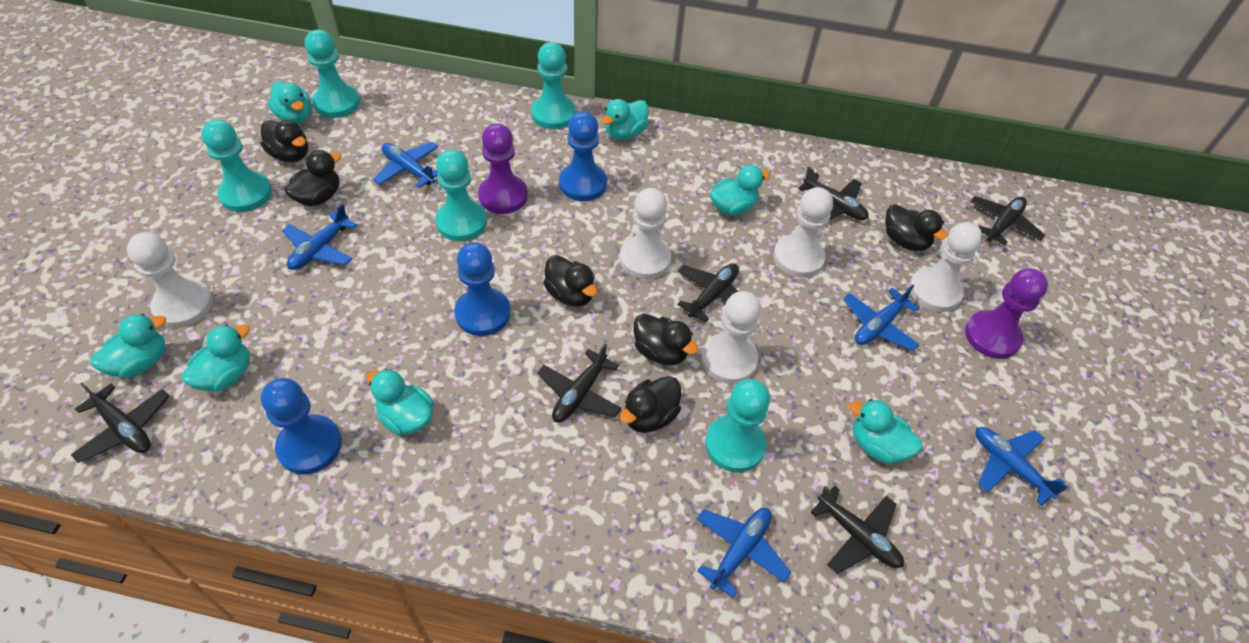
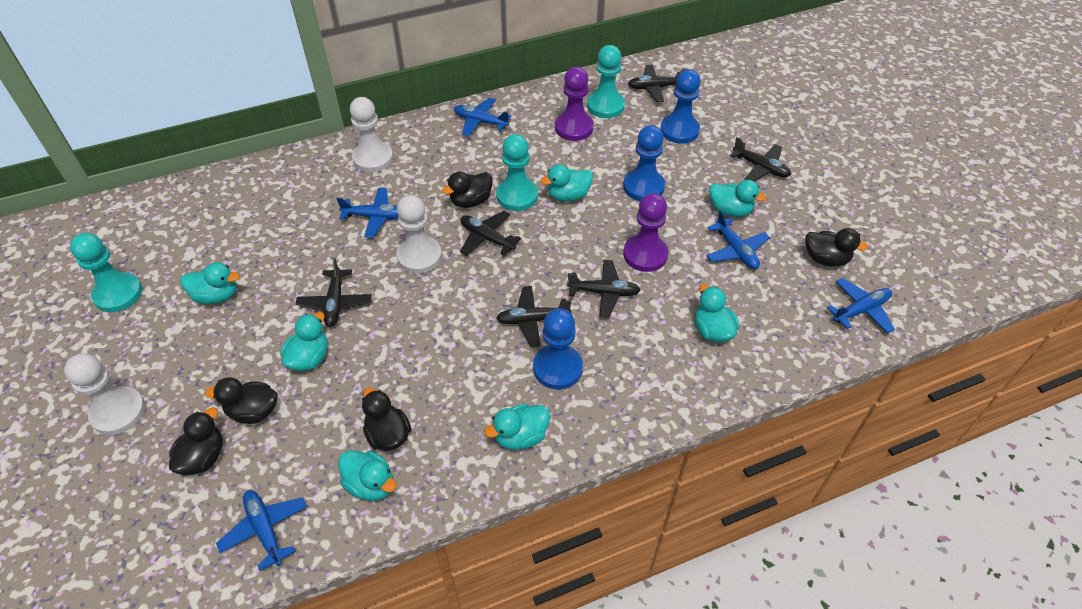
black duck: [261,120,308,162] [284,150,341,206] [543,255,598,307] [620,376,681,433] [634,313,699,365] [885,204,948,251] = 6 -> [169,408,223,475] [205,377,277,424] [362,387,411,451] [442,171,493,208] [805,228,869,267] = 5
turquoise pawn: [201,119,272,212] [305,30,360,118] [435,149,487,241] [531,42,576,129] [705,379,770,473] = 5 -> [70,233,142,312] [496,134,538,211] [587,45,625,118] = 3
white pawn: [127,232,213,328] [620,188,671,279] [702,291,761,384] [773,187,833,278] [909,222,983,312] = 5 -> [64,353,145,435] [350,97,393,172] [396,195,442,274] = 3

